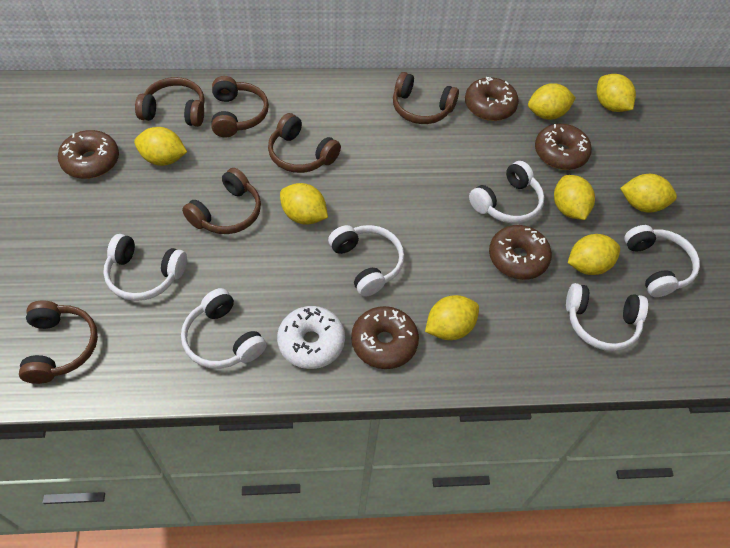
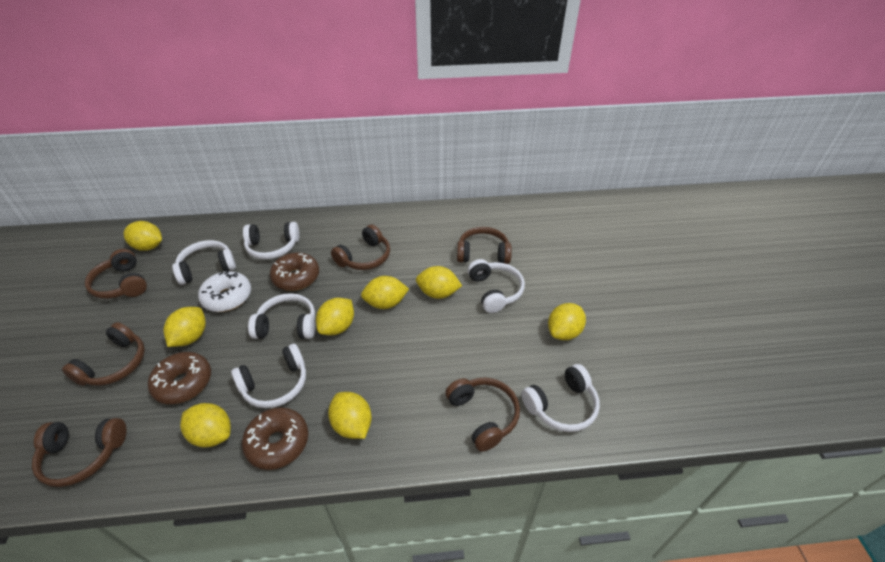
brown donut: [58,130,119,179] [351,306,419,369] [465,77,519,121] [489,225,552,280] [535,124,592,170] = 5 -> [148,352,211,404] [242,407,308,470] [270,252,319,291] = 3

